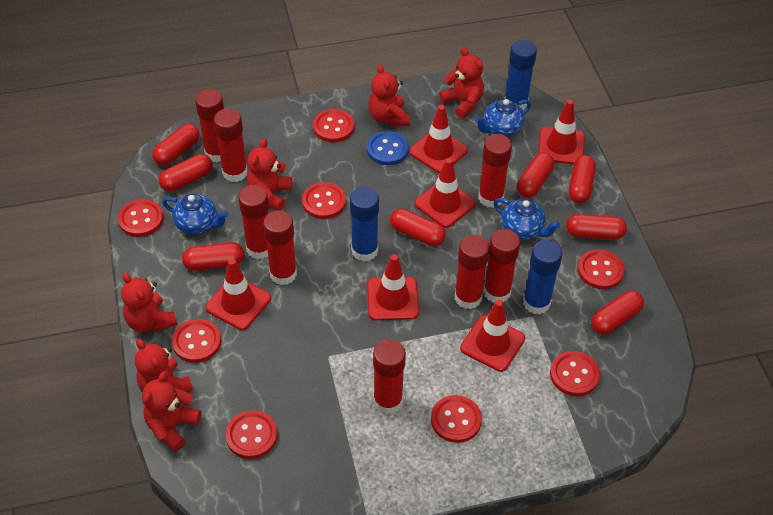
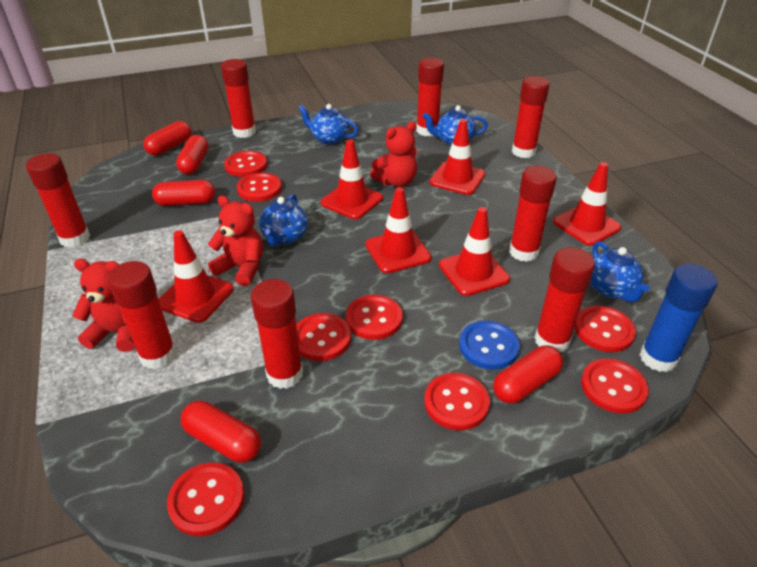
blue glue stick: [350,187,379,261] [505,40,537,110] [523,240,562,314] = 3 -> [640,264,717,372] = 1
blue teapot: [162,194,228,234] [475,99,531,137] [493,198,560,240] = 3 -> [259,194,308,247] [298,104,359,145] [423,105,488,145] [590,241,650,302] = 4
red capsule: [152,124,200,166] [159,154,213,191] [182,242,244,271] [390,209,446,246] [517,152,554,198] [566,214,627,240] [569,155,596,203] [591,290,644,335] = 8 -> [143,121,192,156] [152,180,215,206] [176,135,209,175] [181,401,261,463] [493,346,563,404] = 5
red teddy bear: [121,273,178,332] [135,339,193,392] [142,371,201,452] [247,138,292,211] [368,64,410,126] [439,47,484,118] = 6 -> [72,259,135,352] [208,196,263,286] [370,122,417,187] = 3

